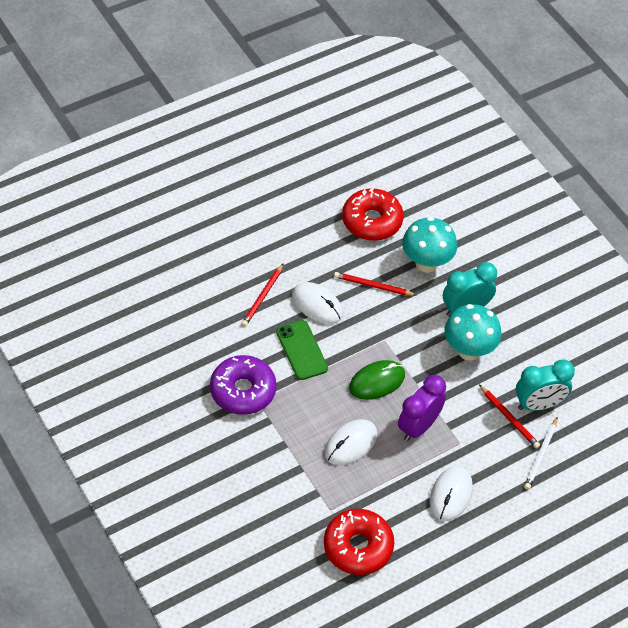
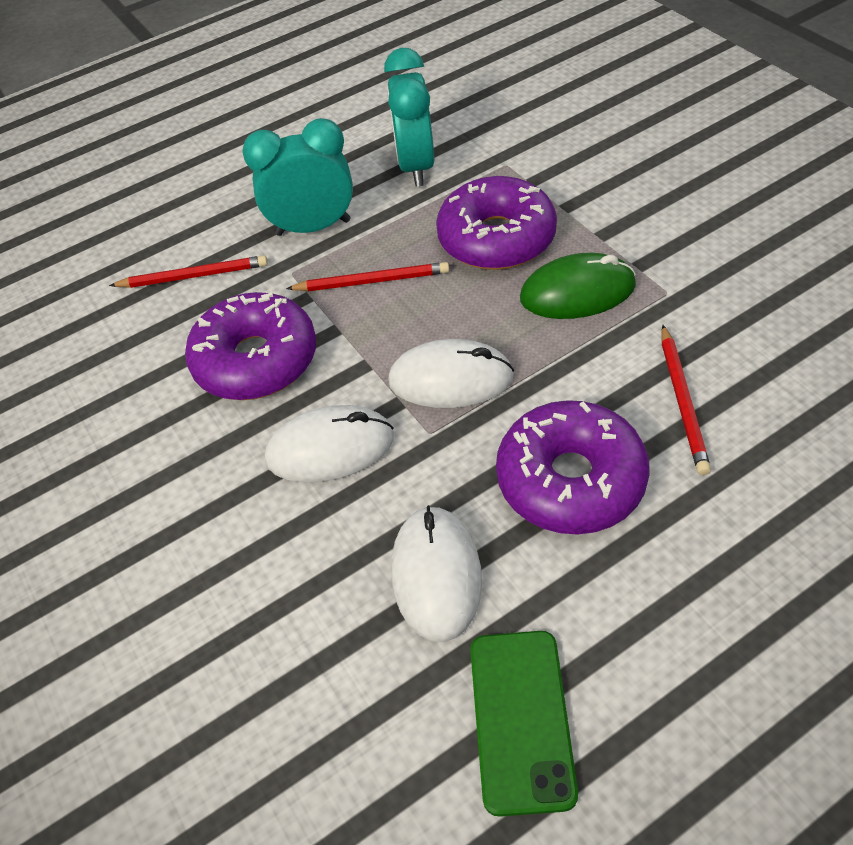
purple clock: [398,375,446,441] = 1 -> none = 0
purple donut: [210,355,277,415] = 1 -> [185,292,316,400] [436,176,557,270] [496,400,650,534] = 3
red donut: [324,509,394,575] [342,188,404,241] = 2 -> none = 0
turquoise mushroom: [402,217,457,273] [444,304,502,361] = 2 -> none = 0
white pencil: [524,417,557,490] = 1 -> none = 0

